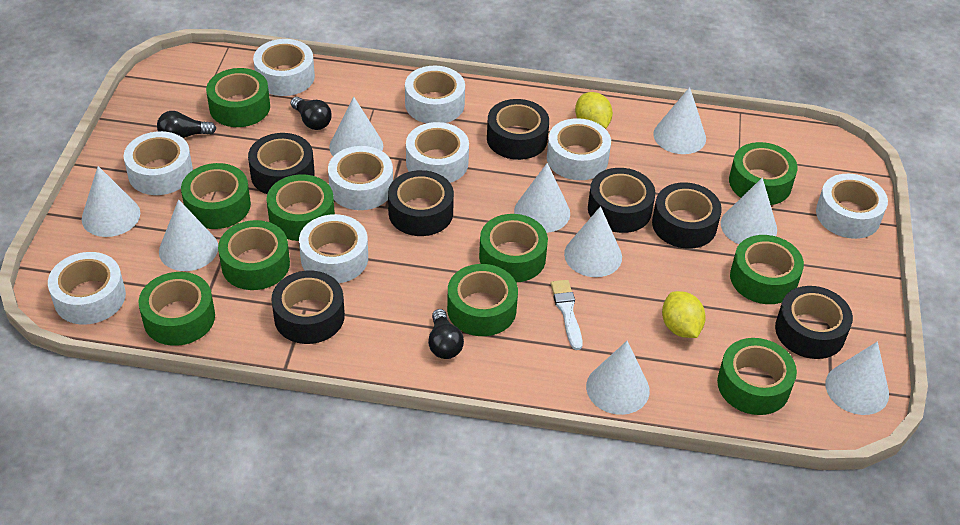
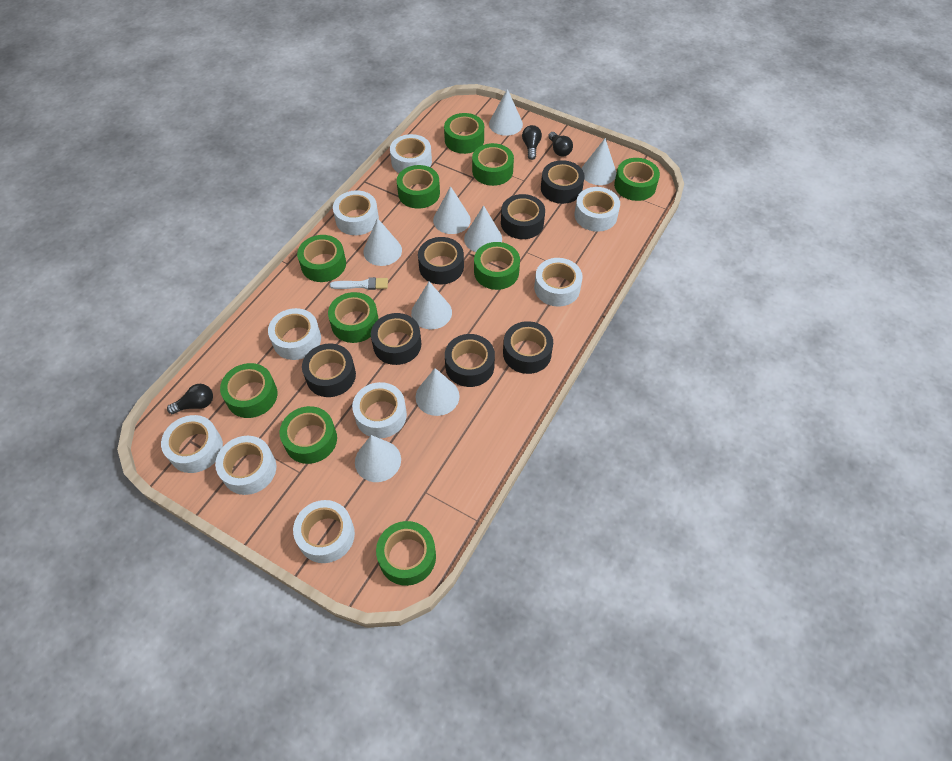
white cone: [82,166,140,237] [159,199,218,271] [329,97,383,156] [514,163,570,233] [564,206,622,277] [586,341,650,415] [653,87,706,154] [721,178,777,244] [825,341,889,415] = 9 -> [355,435,401,482] [363,218,402,266] [411,282,452,329] [416,368,460,416] [433,186,471,234] [464,205,502,252] [489,89,523,136] [582,138,616,185] = 8
yellow lemon: [575,92,613,129] [662,291,706,338] = 2 -> none = 0

